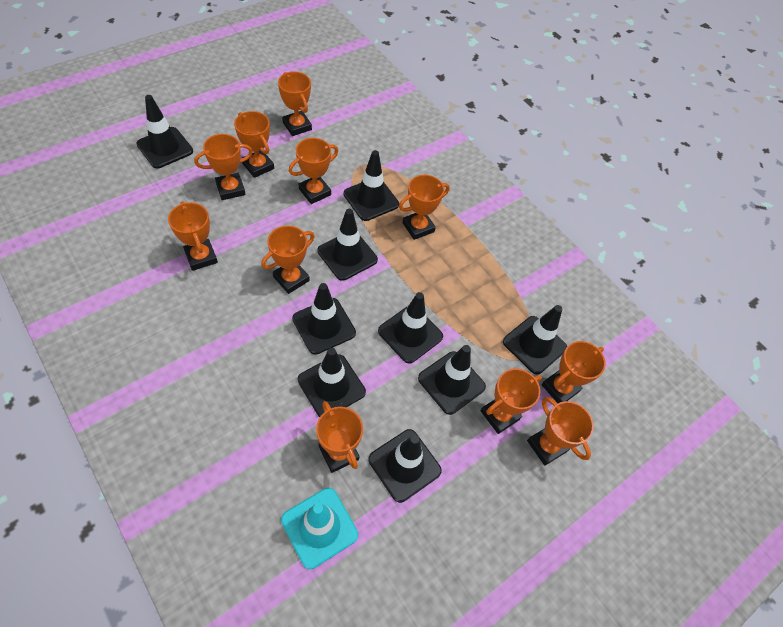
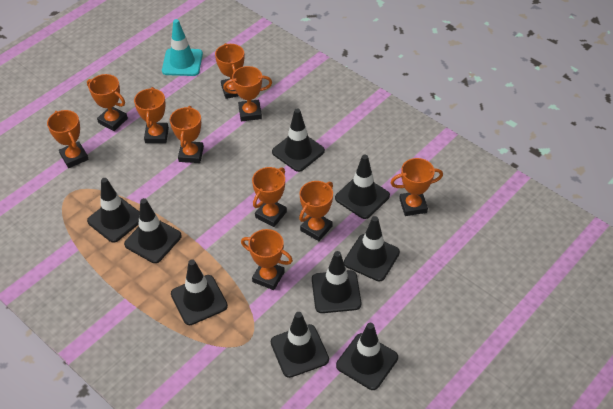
orange trophy: [168,201,218,271] [194,134,253,200] [234,111,274,178] [261,226,315,294] [278,72,312,136] [289,138,338,204] [316,401,363,473] [399,175,450,240] [481,368,542,434] [527,397,594,466] [541,341,606,403] = 11 -> [47,110,89,168] [87,74,128,131] [134,87,169,143] [170,106,204,163] [215,43,244,99] [223,66,272,122] [241,229,293,290] [252,167,287,227] [299,181,333,241] [391,158,443,216] = 10

